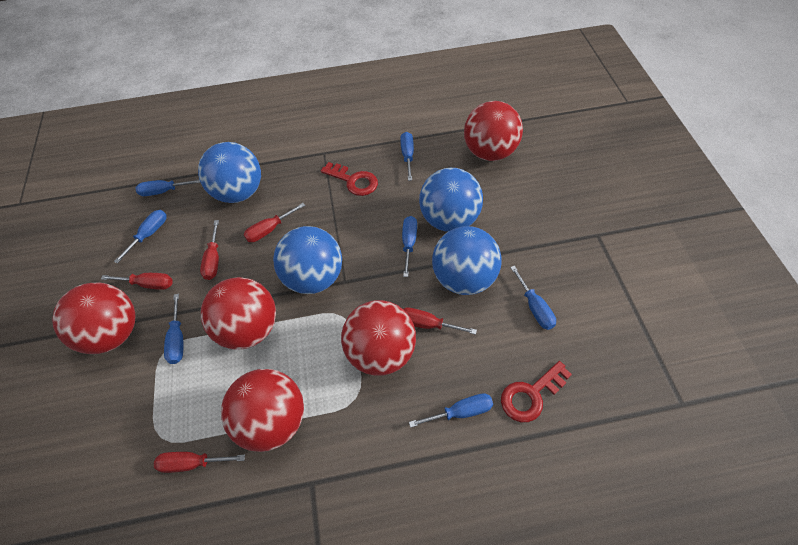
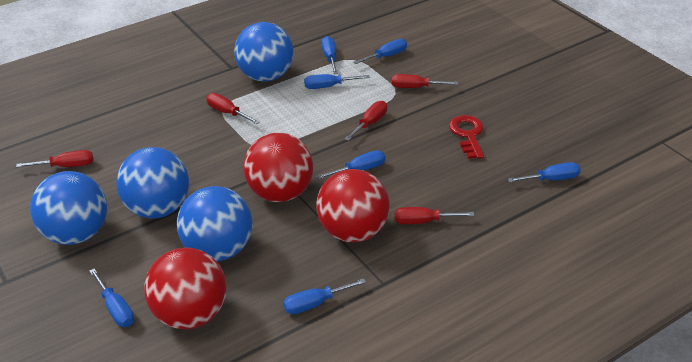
red ball: [52,283,135,354] [201,277,276,349] [221,369,304,452] [341,300,416,376] [464,101,523,161] = 5 -> [144,248,227,329] [243,133,313,202] [316,169,390,242] = 3
red key: [321,162,378,196] [501,361,572,422] = 2 -> [449,115,484,159] = 1

